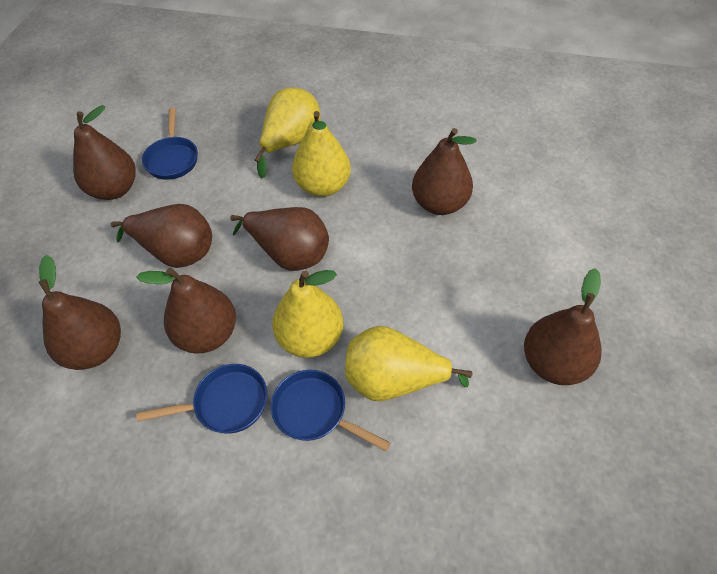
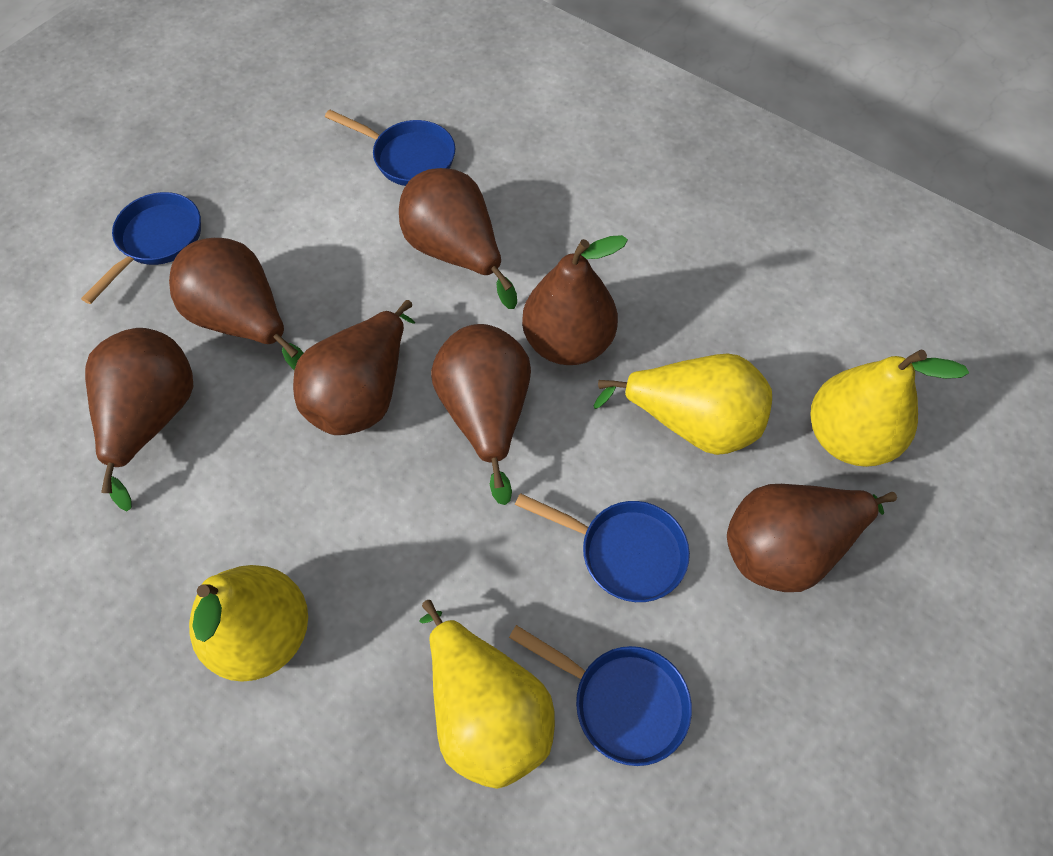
blue pan: [136,364,267,434] [142,108,198,180] [271,370,390,452] = 3 -> [81,192,201,304] [325,110,455,186] [509,625,692,766] [515,493,690,602] = 4

